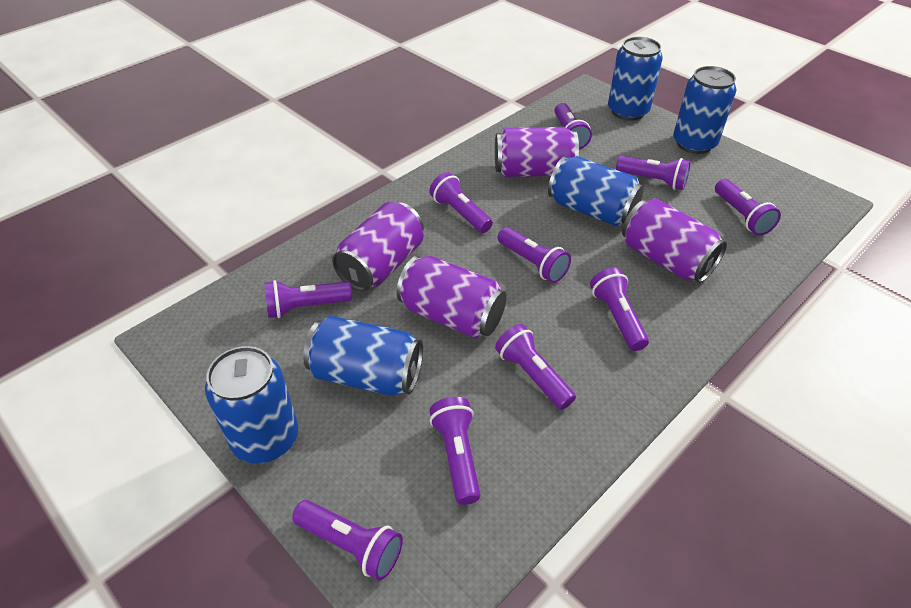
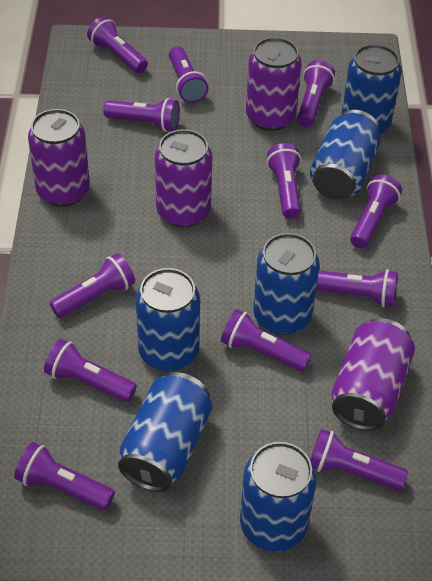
blue can: [205,346,298,464] [303,316,423,396] [548,156,644,227] [608,37,663,121] [673,66,736,154] = 5 -> [118,372,212,492] [136,268,200,372] [240,442,316,552] [253,233,320,335] [310,110,381,200] [341,44,402,134] = 6
purple flashlight: [264,280,352,318] [292,500,403,581] [429,172,493,233] [429,397,480,505] [495,324,576,410] [498,227,571,283] [554,103,592,149] [590,268,649,351] [616,156,691,190] [715,179,781,236] = 10 -> [14,442,115,510] [44,339,137,402] [50,253,135,318] [87,16,148,73] [103,98,180,132] [169,46,209,103] [221,309,311,371] [267,143,301,219] [297,60,335,127] [310,429,408,491] [316,269,398,307] [350,174,402,248] = 12

